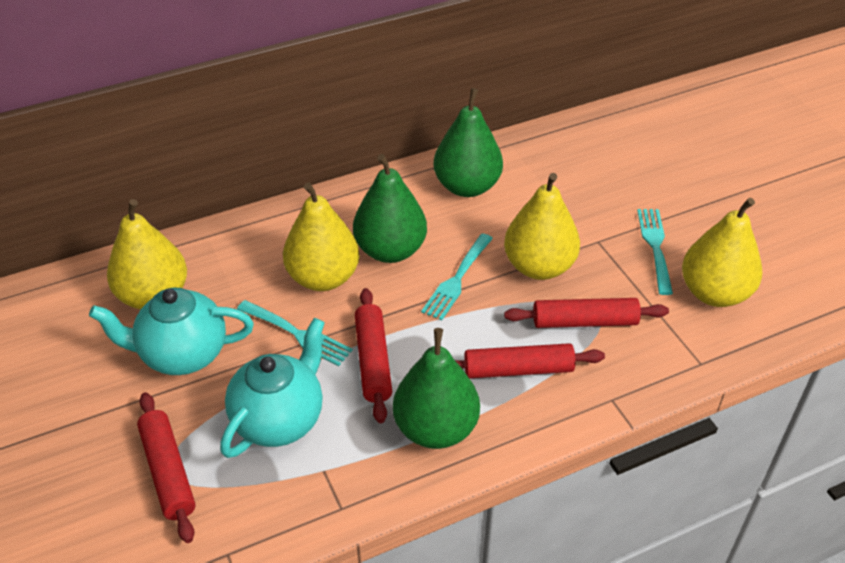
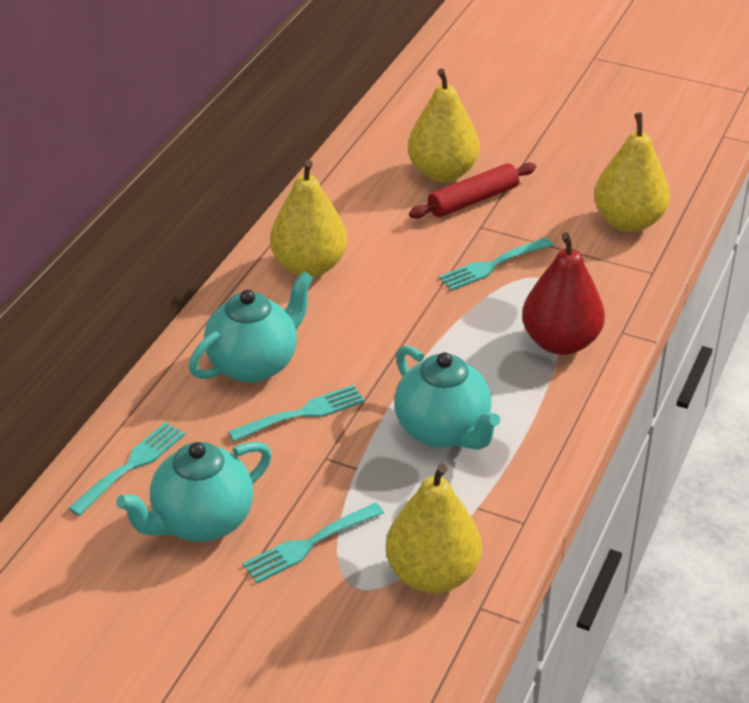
green pear: [353,154,427,263] [393,328,480,449] [433,88,503,197] = 3 -> none = 0
red pear: none = 0 -> [522,232,605,355] = 1
red rolling pin: [137,392,195,543] [355,288,392,423] [455,343,605,378] [504,298,669,328] = 4 -> [409,163,536,218] = 1
turquoise fork: [237,300,353,366] [421,233,493,320] [637,209,673,295] = 3 -> [68,422,185,516] [228,385,365,442] [242,503,384,583] [439,238,553,291] = 4
turquoise teapot: [89,288,254,375] [220,318,325,458] = 2 -> [116,442,272,542] [189,271,314,383] [394,345,500,450] = 3

